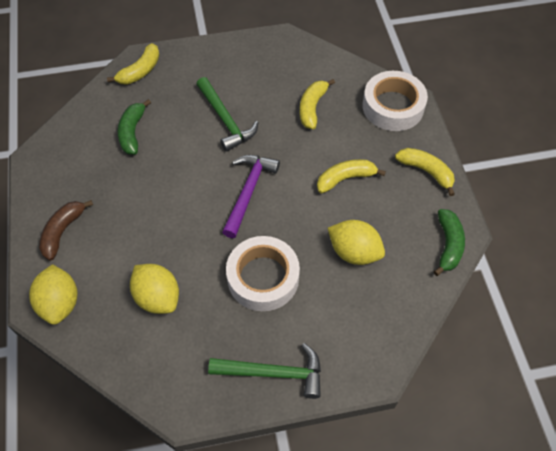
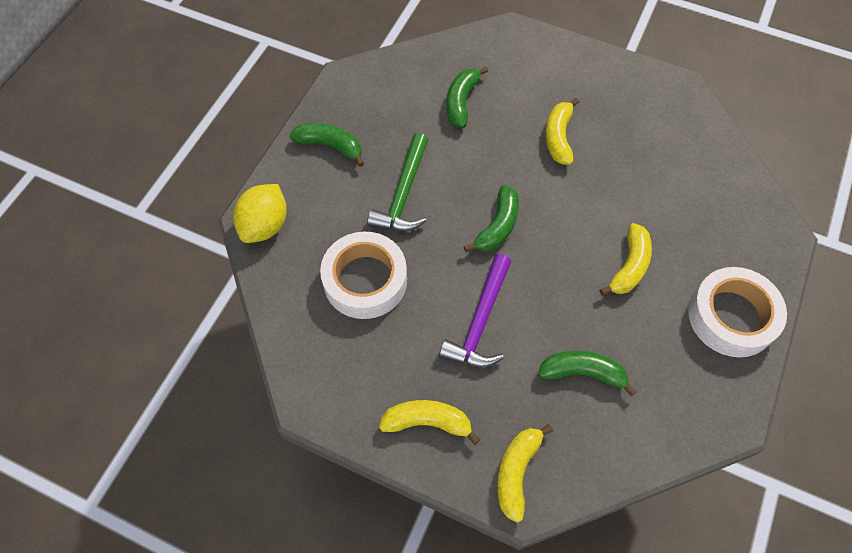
brown banana: [39,200,93,261] = 1 -> none = 0
green banana: [118,99,151,155] [434,209,465,276] = 2 -> [289,123,364,167] [446,66,488,128] [464,185,519,252] [538,351,637,396] = 4
green hammer: [196,77,259,152] [208,343,321,399] = 2 -> [367,133,428,231] = 1
yellow lemon: [29,264,77,325] [130,264,179,314] [328,220,385,265] = 3 -> [233,184,287,243] = 1

